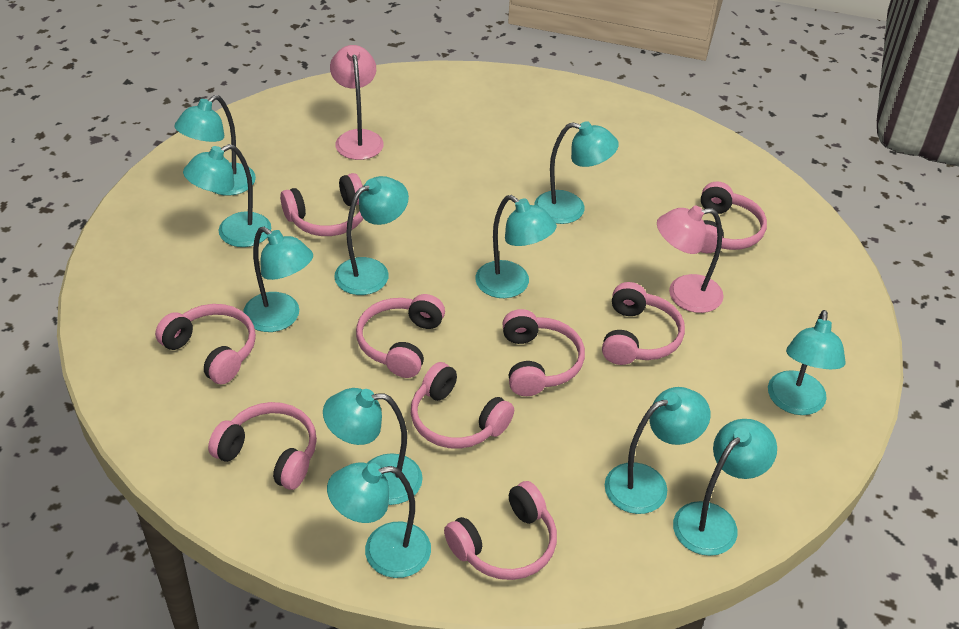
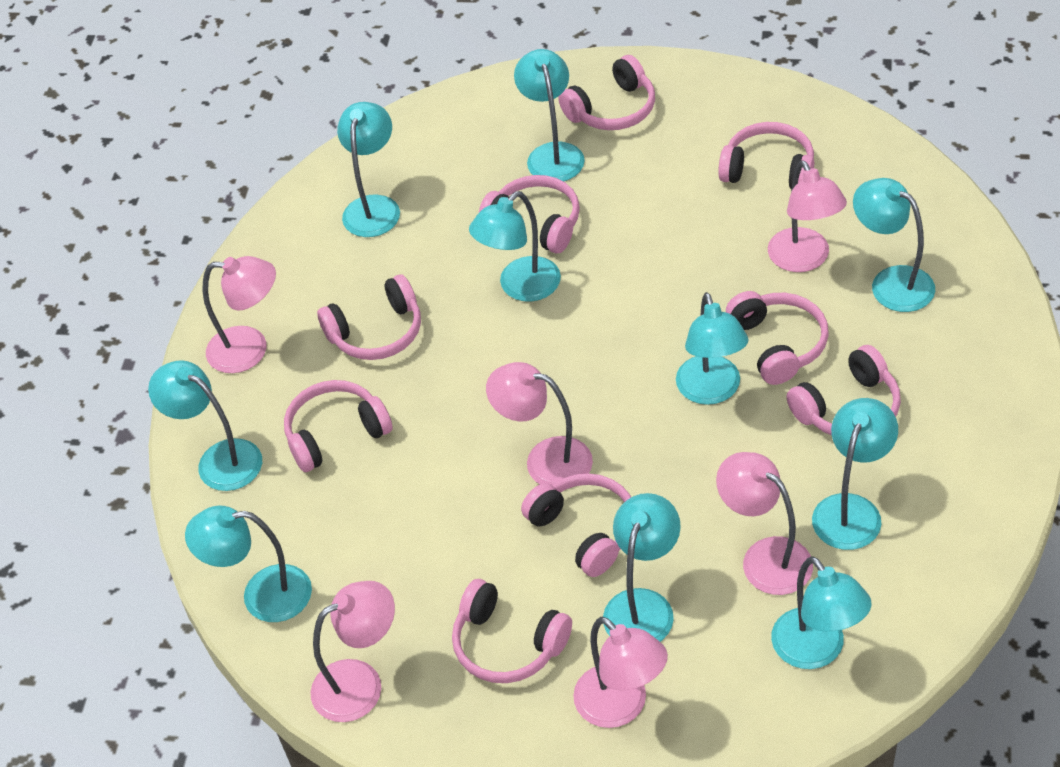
pink lamp: [330,45,384,160] [657,205,724,313] = 2 -> [203,256,276,373] [310,581,395,722] [486,362,593,485] [573,616,668,728] [716,452,813,595] [768,160,847,272] = 6
turquoise lamp: [174,95,256,196] [183,144,271,247] [243,227,313,332] [323,388,423,505] [327,462,431,578] [334,176,409,295] [475,195,557,298] [534,121,619,224] [605,387,711,514] [673,419,777,556] [768,310,846,415] = 11 -> [148,360,262,491] [185,505,312,622] [337,102,400,237] [469,191,561,302] [514,49,585,181] [603,493,681,642] [676,292,748,405] [771,556,872,669] [812,398,898,550] [853,178,935,312] = 10

